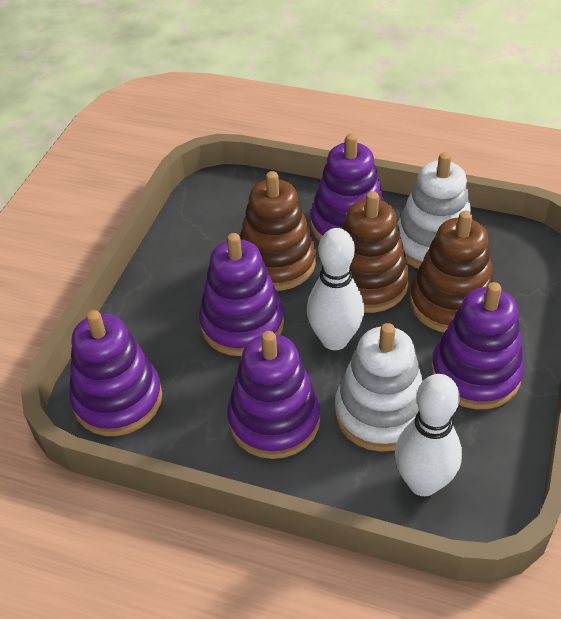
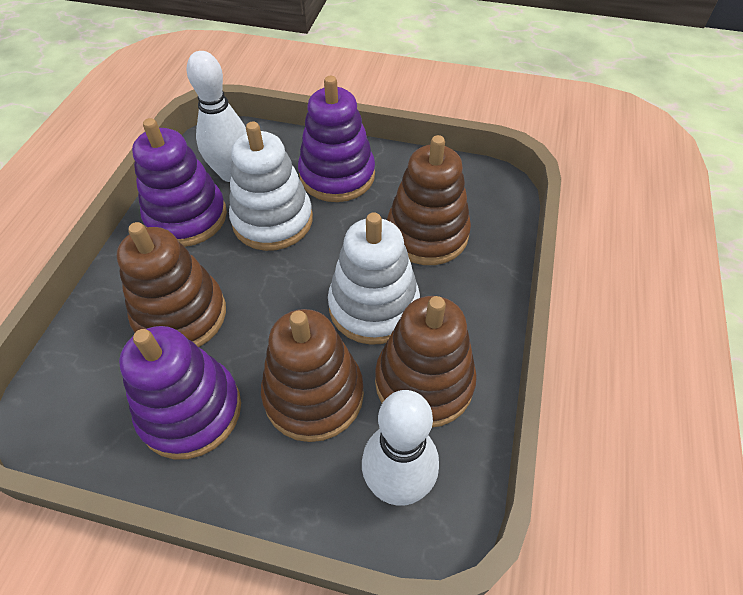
brown stacking toy: [240,171,316,291] [342,191,409,313] [410,211,494,333] = 3 -> [117,222,226,347] [261,309,364,442] [375,296,477,427] [387,135,471,265] = 4
purple stacking toy: [69,310,162,436] [199,233,284,356] [227,331,320,459] [310,133,384,241] [431,282,524,409] = 5 -> [119,326,241,459] [132,118,227,247] [298,76,375,202] = 3

